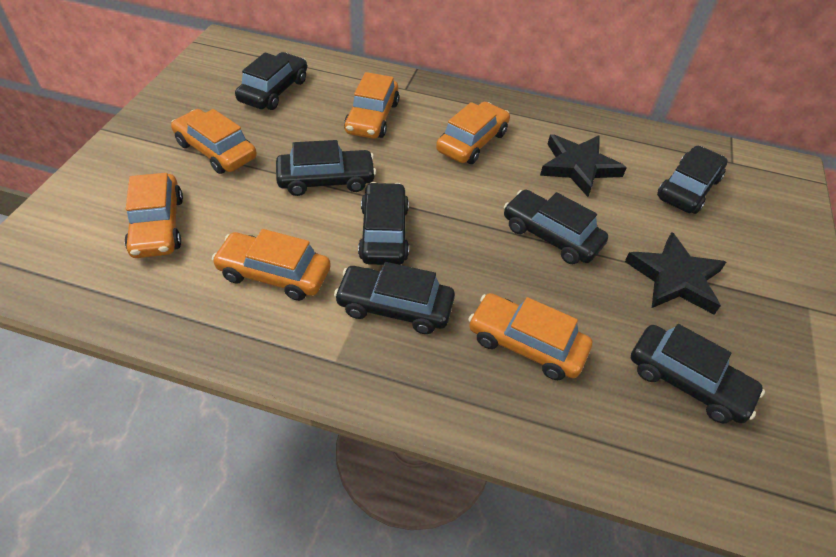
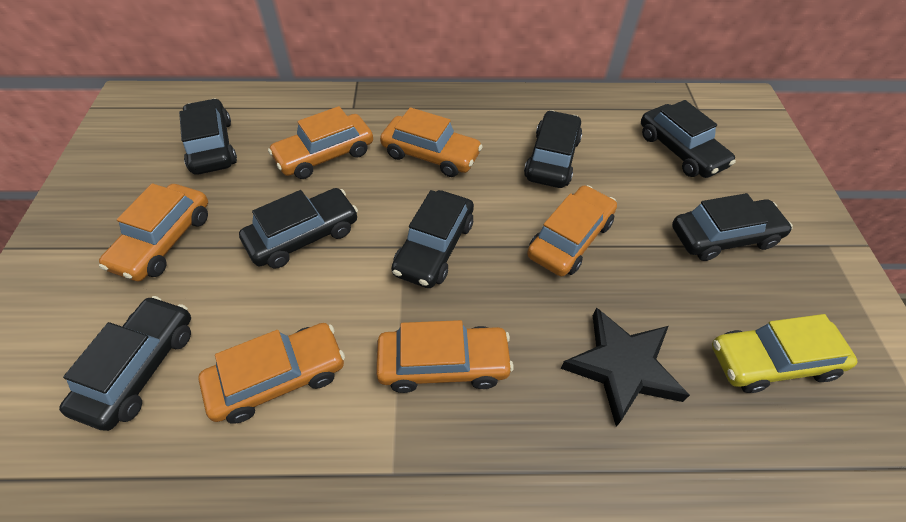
black star: [540,134,627,197] [625,232,726,315] = 2 -> [561,308,690,427] = 1
yellow car: none = 0 -> [712,314,858,393] = 1

